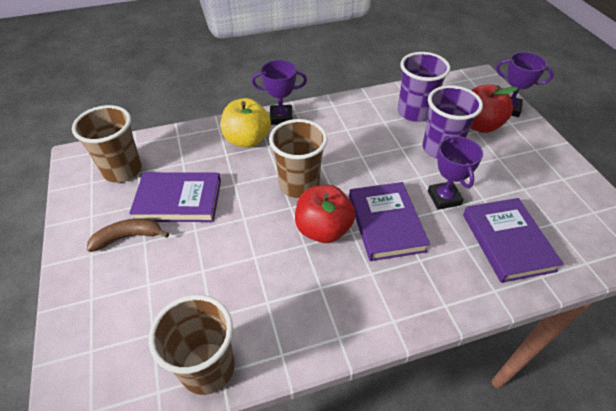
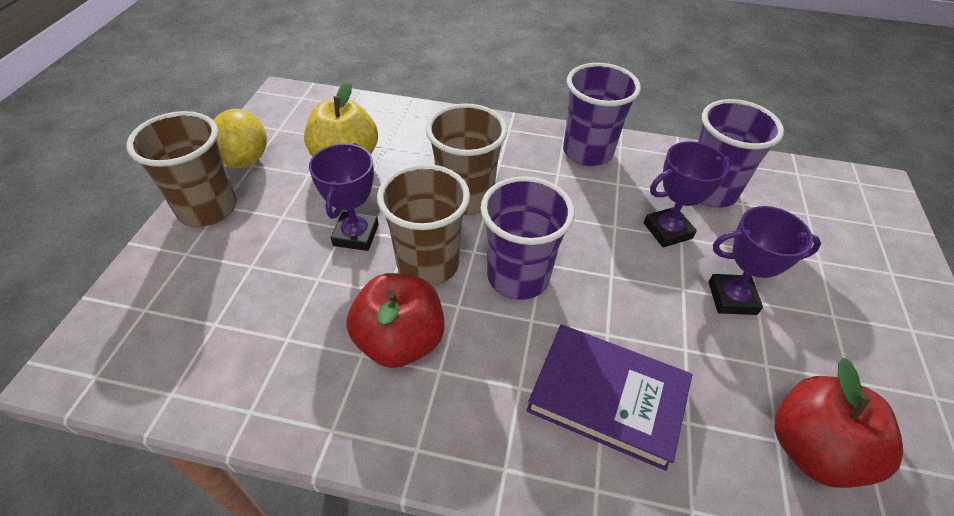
brown banana: [87,218,169,252] = 1 -> none = 0
purple book: [129,172,221,222] [349,182,430,261] [463,198,564,283] = 3 -> [526,324,692,471] = 1
purple cup: [398,52,450,122] [423,85,483,159] = 2 -> [481,176,575,300] [563,63,641,166] [698,99,784,208] = 3
yellow lemon: none = 0 -> [213,109,267,168] = 1

